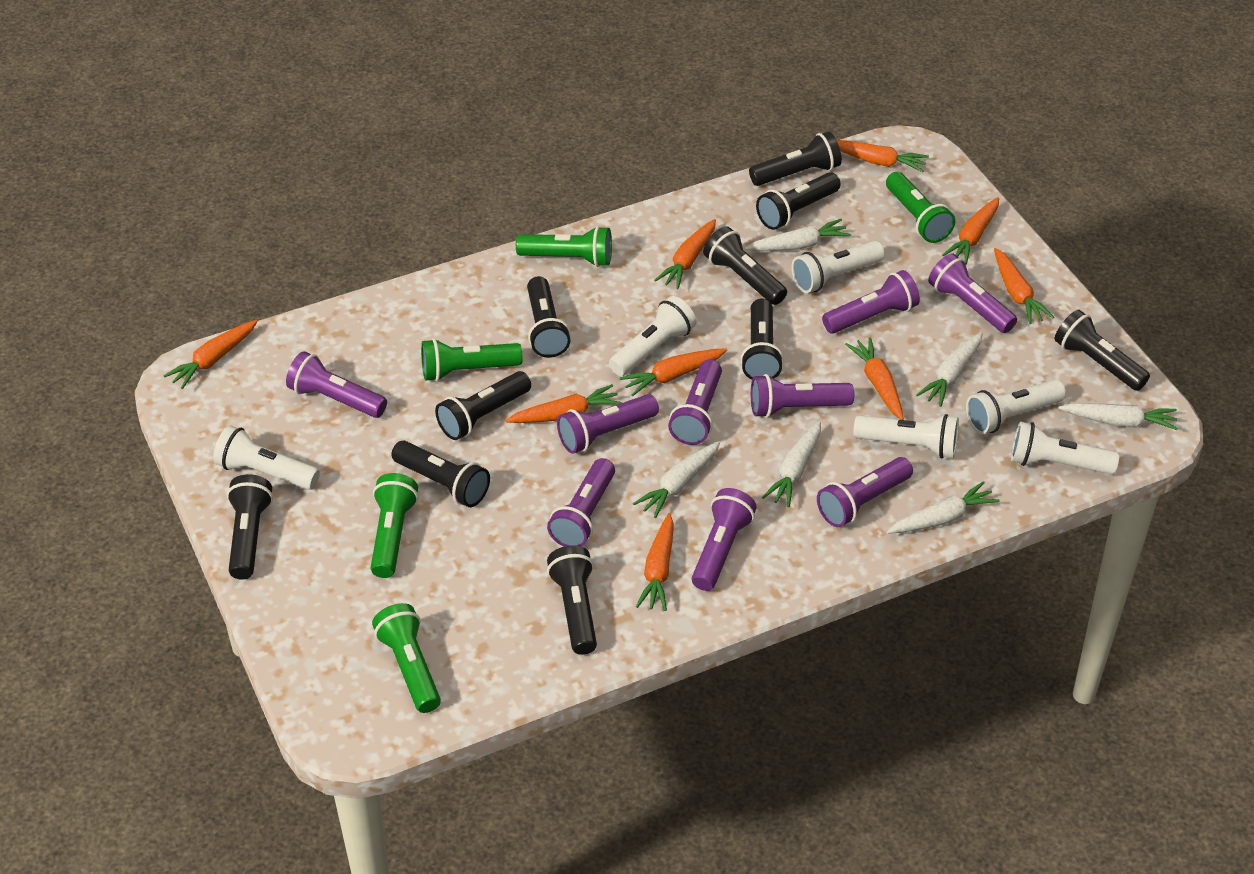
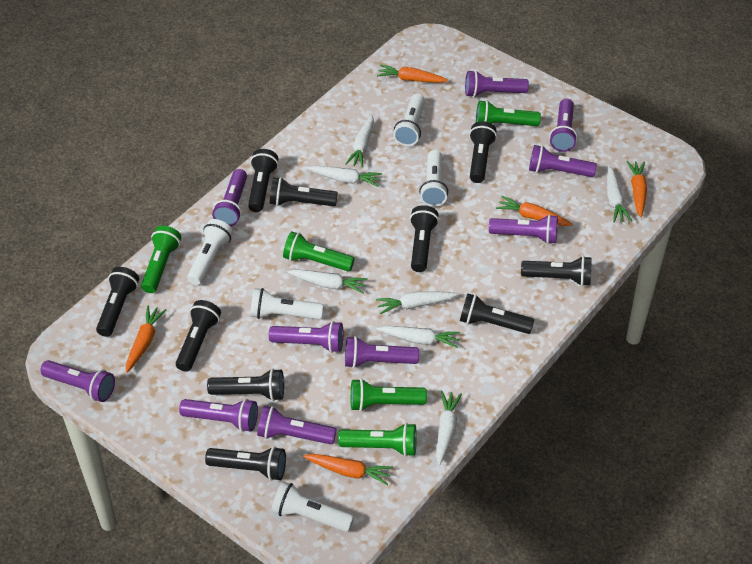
orange carrot: [163,320,258,389] [506,384,622,423] [620,348,727,396] [636,513,674,611] [654,219,716,289] [837,140,929,172] [845,337,904,420] [942,197,999,264] [994,248,1054,324] = 9 -> [126,306,166,373] [303,454,393,485] [377,65,448,83] [496,196,573,226] [626,161,647,217] = 5
purple flashlight: [286,351,387,418] [547,458,615,547] [557,394,659,454] [668,359,722,445] [692,488,757,591] [751,374,854,418] [817,457,913,527] [822,270,920,334] [928,253,1017,333] = 9 -> [40,360,115,402] [179,399,258,432] [212,169,247,226] [257,406,337,444] [269,321,343,353] [345,336,419,368] [465,70,529,97] [489,214,558,244] [529,145,597,177] [549,99,577,152] = 10
white carrot: [633,441,720,518] [744,219,851,251] [762,421,821,507] [887,481,1000,534] [916,332,983,407] [1058,403,1178,430] = 6 -> [287,269,368,293] [306,166,382,187] [345,115,374,168] [376,291,458,314] [376,326,460,348] [436,391,462,466] [607,166,632,223] = 7
white flashlight: [213,425,320,490] [609,296,696,376] [791,241,885,293] [853,414,959,458] [966,379,1066,434] [1011,421,1119,474] = 6 -> [187,219,233,285] [250,288,324,320] [271,481,354,532] [393,94,425,146] [419,150,448,207] = 5

